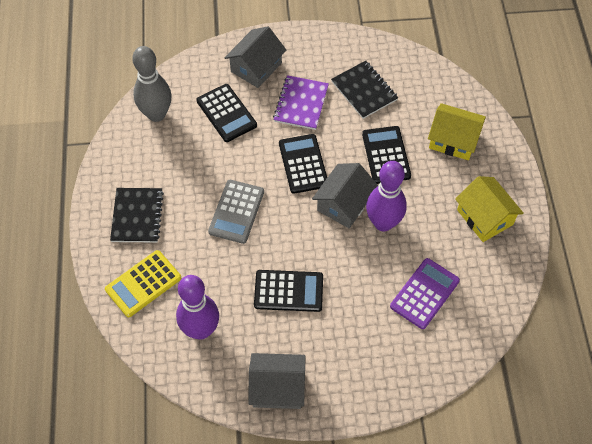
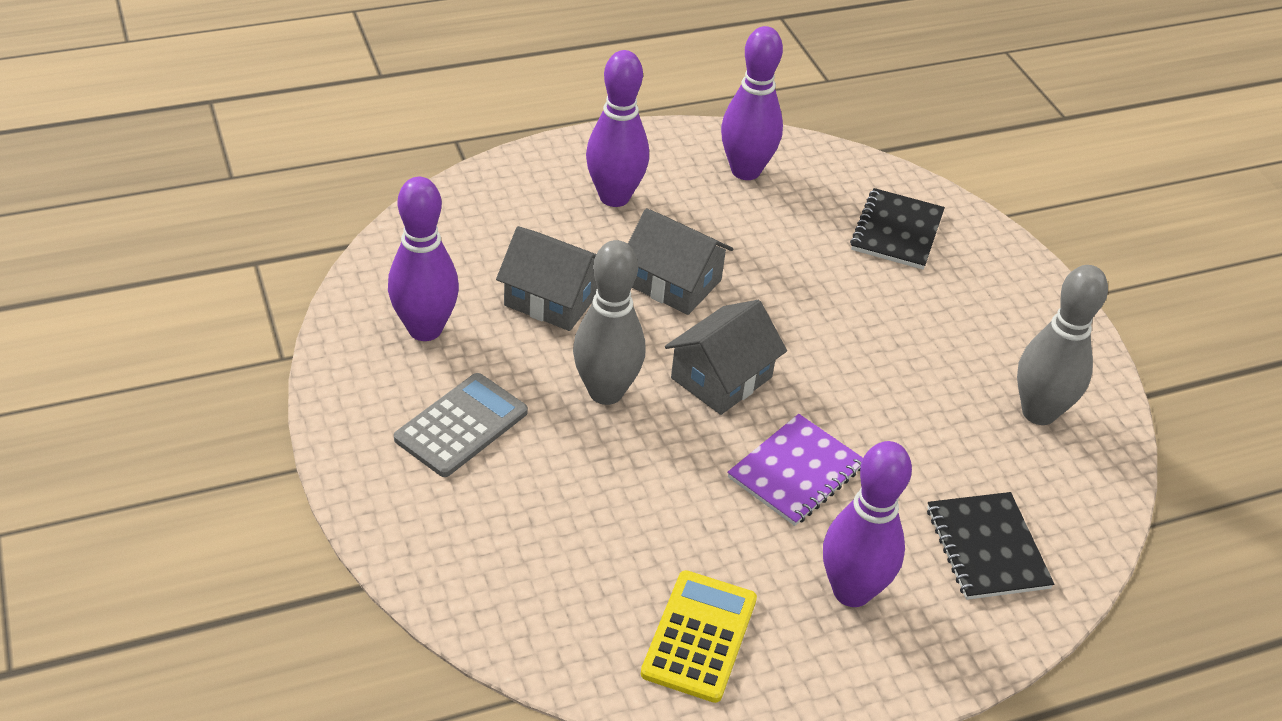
black calculator: [197,84,257,142] [254,270,323,312] [279,134,327,194] [362,126,411,184] = 4 -> none = 0
grey bowling pin: [132,46,171,122] = 1 -> [573,240,645,405] [1017,265,1108,425] = 2
purple bowling pin: [176,275,219,340] [366,161,407,232] = 2 -> [388,177,459,341] [586,50,649,207] [721,26,783,180] [823,441,912,607] = 4
purple calculator: [390,258,460,329] = 1 -> none = 0
yellow house: [428,103,486,160] [455,176,524,242] = 2 -> none = 0

